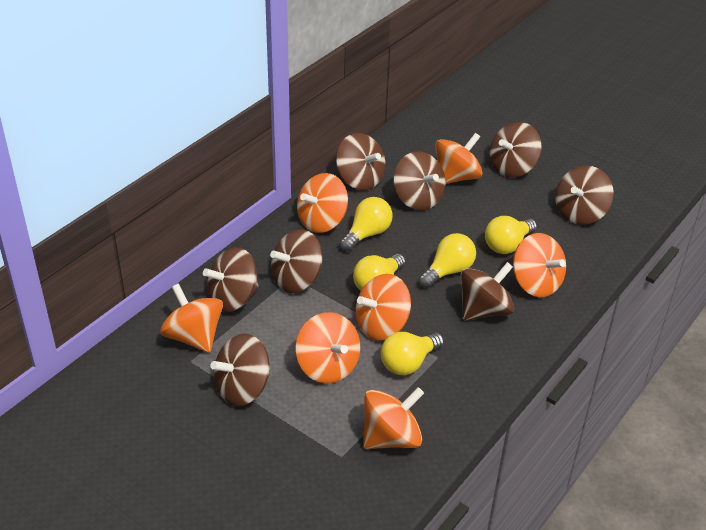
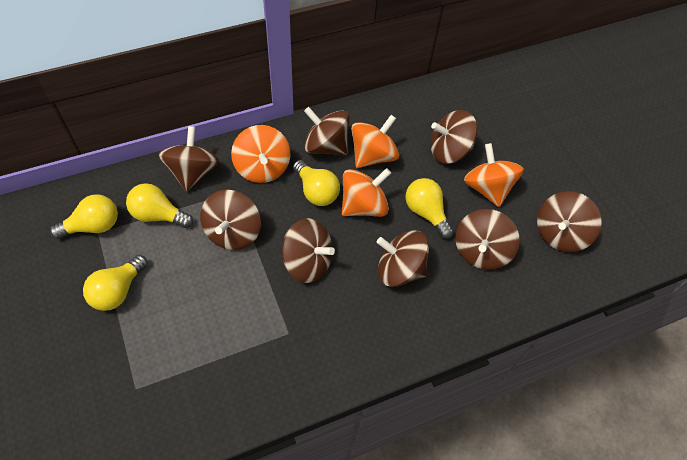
orange spinning top: [160,283,223,353] [296,312,360,383] [297,173,348,233] [356,274,411,341] [363,387,424,449] [435,133,483,184] [513,233,566,297] = 7 -> [231,125,291,183] [342,168,391,217] [351,115,399,168] [464,143,524,207] = 4

